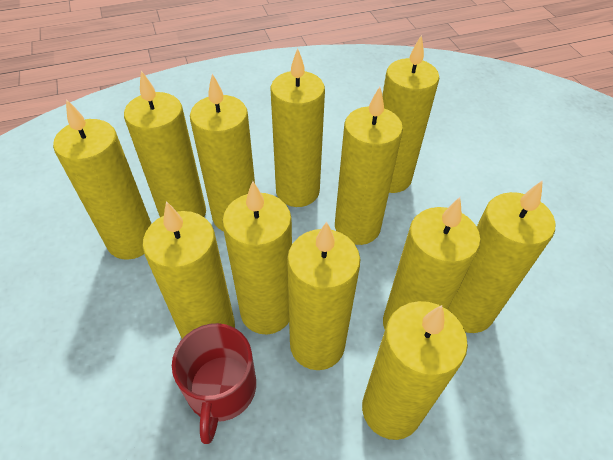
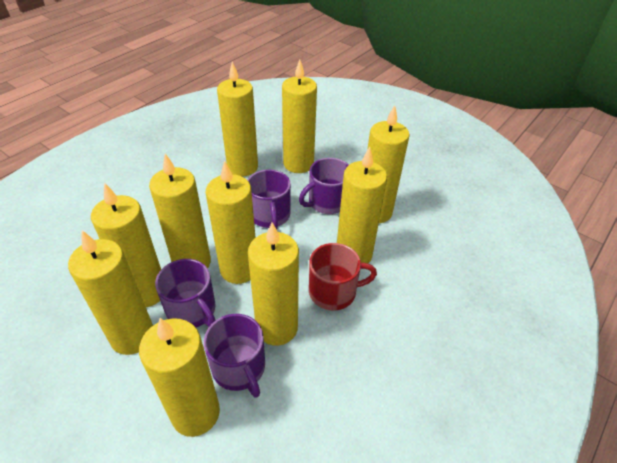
purple mug: none = 0 -> [155,259,216,327] [204,314,265,398] [247,170,291,229] [299,158,349,214] = 4
yellow candle: [53,99,151,260] [124,71,206,217] [142,201,235,339] [190,74,255,231] [222,181,292,335] [271,48,325,207] [287,222,360,370] [335,87,403,245] [362,301,468,440] [382,35,439,193] [383,197,481,329] [448,180,555,333] = 12 -> [68,230,153,355] [91,183,161,307] [139,318,220,437] [149,154,211,268] [206,160,256,284] [217,62,258,177] [248,222,299,346] [282,60,317,173] [337,147,387,263] [367,105,409,223] = 10

